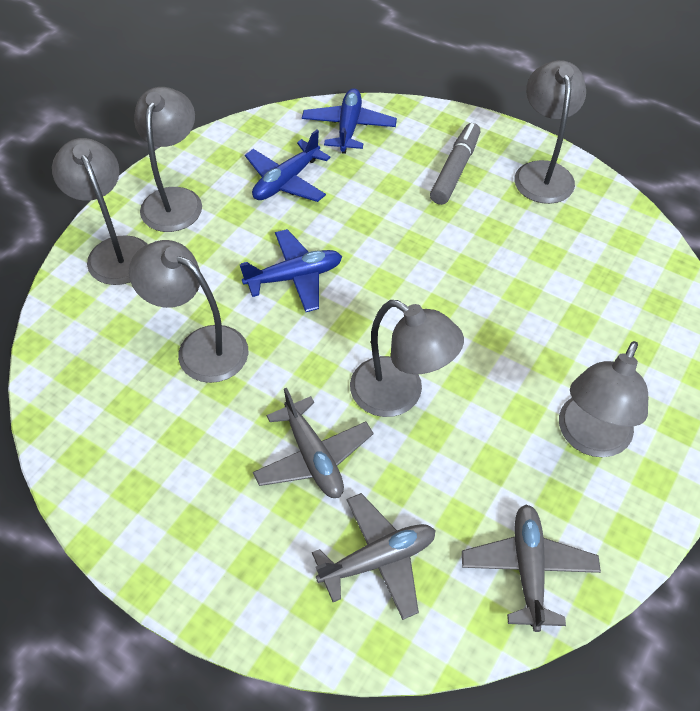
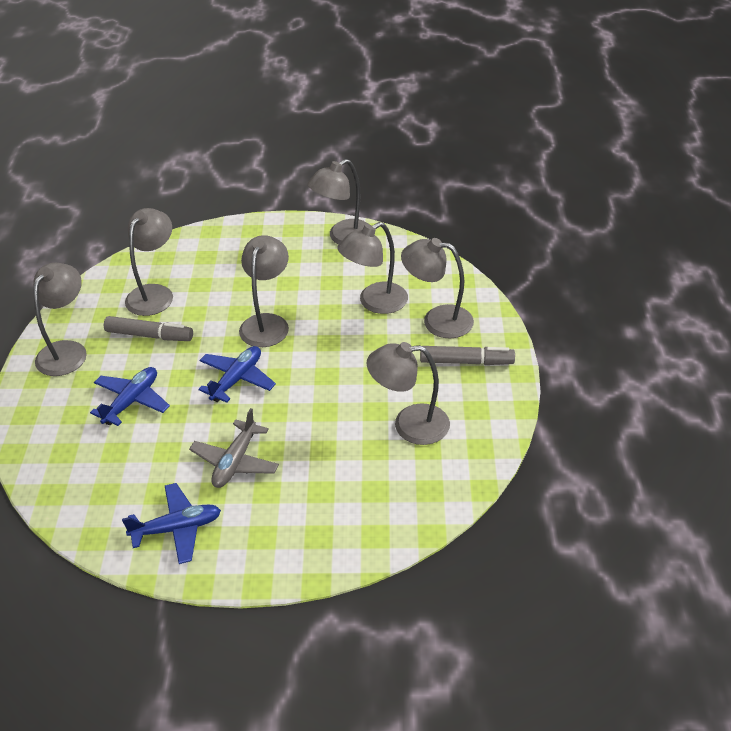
grey lamp: [52,138,148,285] [129,240,249,383] [134,87,202,232] [350,300,464,417] [514,60,586,204] [559,341,648,457] = 6 -> [33,263,87,376] [125,208,173,316] [239,235,289,347] [308,159,370,245] [337,222,408,314] [366,342,450,445] [401,238,474,338] = 7
grey marker: [430,123,480,205] = 1 -> [104,316,193,341] [420,346,515,365] = 2
grey plane: [253,388,373,498] [312,493,436,620] [462,504,601,632] = 3 -> [189,408,279,488] = 1

